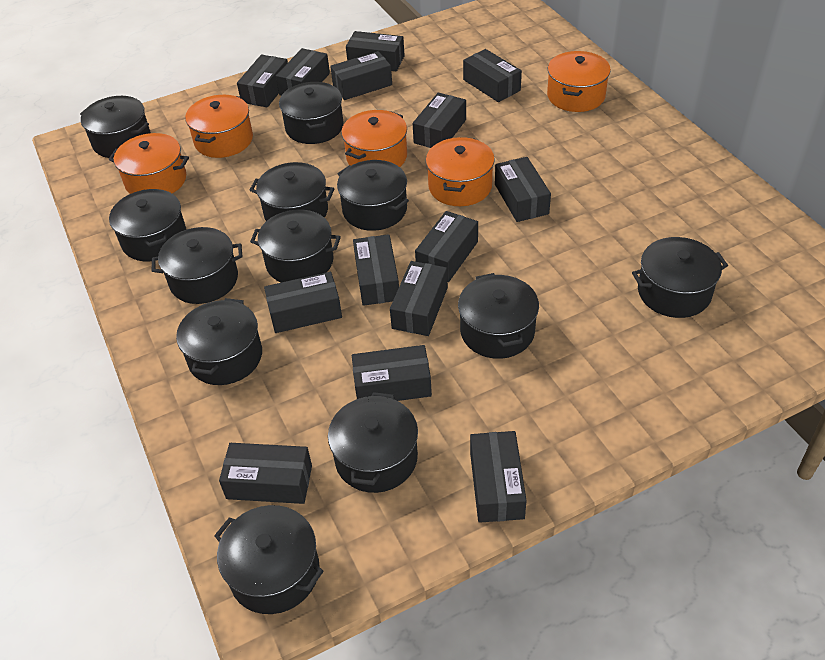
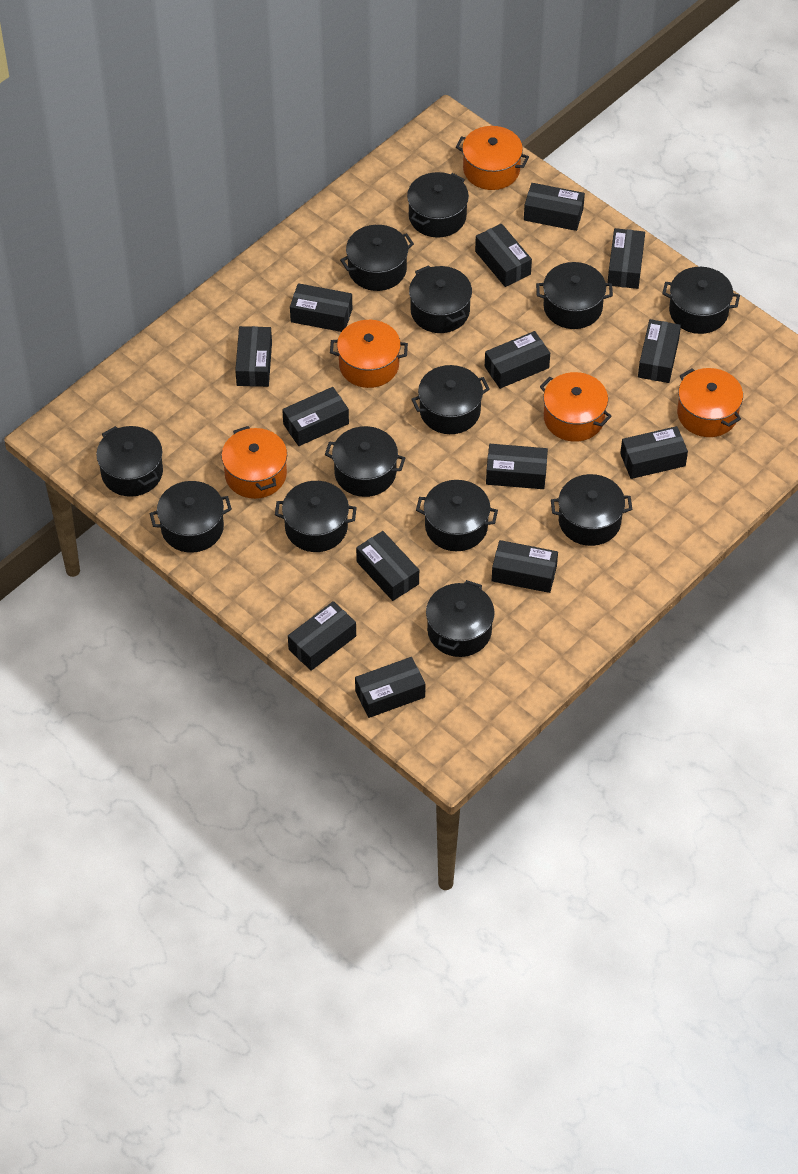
black pot: [80,96,151,158] [109,189,187,261] [152,227,243,304] [176,298,262,385] [214,505,323,614] [250,162,334,221] [250,210,341,283] [279,82,344,144] [328,392,418,493] [337,160,409,231] [458,273,539,359] [632,237,728,318] = 12 -> [96,426,163,497] [150,481,232,553] [275,481,357,552] [325,426,405,497] [340,225,414,291] [407,172,469,238] [409,265,472,333] [411,365,490,434] [416,480,498,551] [426,580,495,657] [536,262,613,329] [551,474,632,546] [662,267,740,334] = 13

